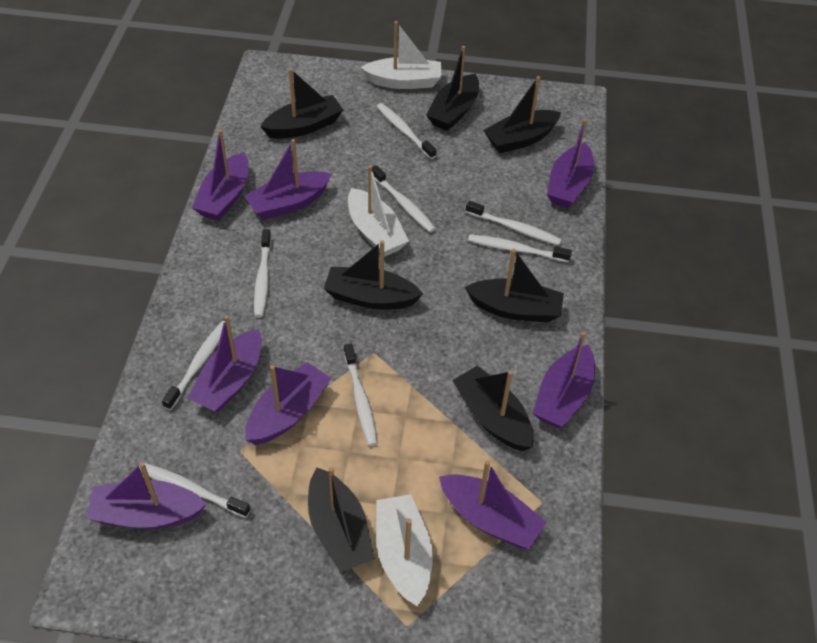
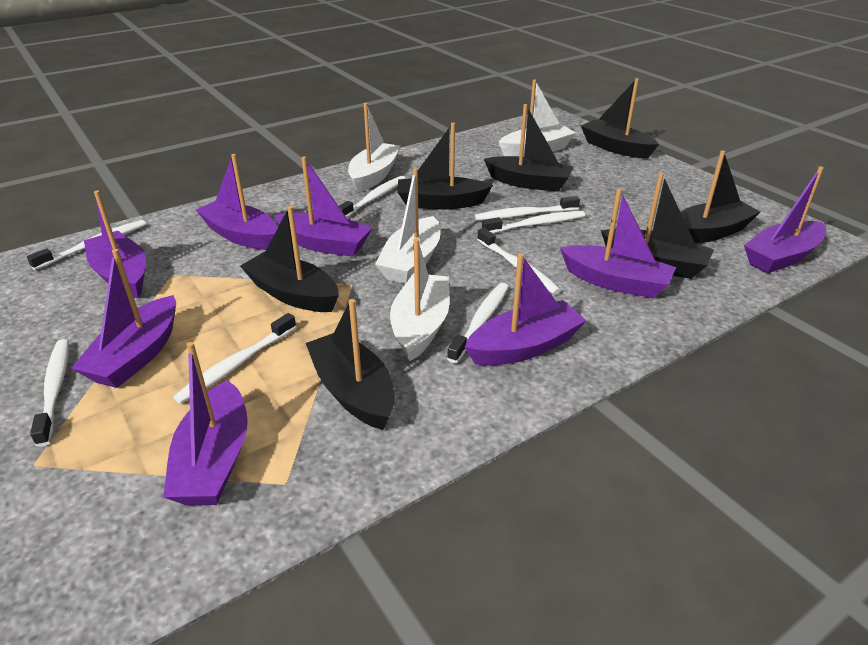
white boat: [348,165,409,257] [360,21,441,89] [376,494,433,606] = 3 -> [348,103,400,192] [375,168,441,284] [390,238,450,361] [499,79,576,157] = 4

